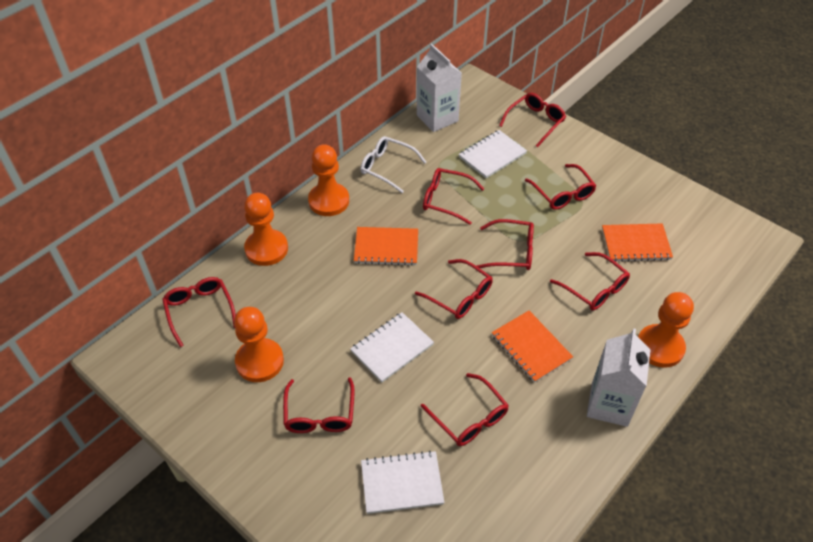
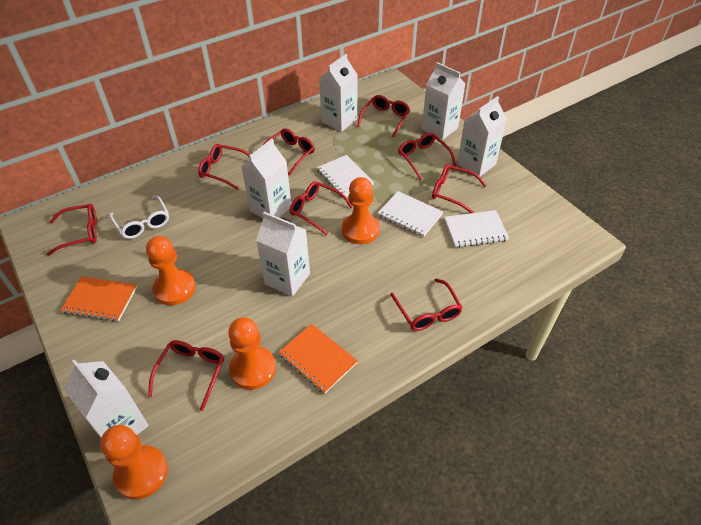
orange notebook: [354,227,418,266] [492,311,573,383] [602,223,673,262] = 3 -> [61,276,137,322] [278,324,358,394] = 2
white carton: [417,44,462,132] [587,328,650,427] = 2 -> [63,359,149,437] [241,139,291,218] [256,212,310,297] [319,54,358,132] [422,62,466,140] [457,96,507,176] = 6

